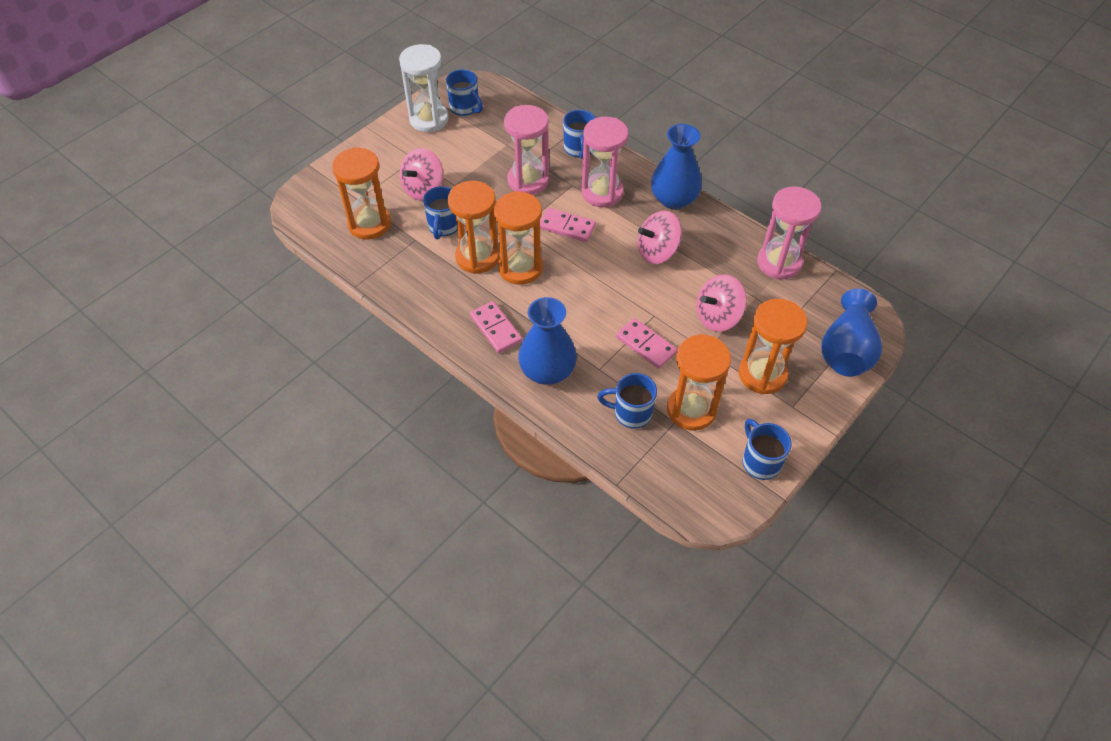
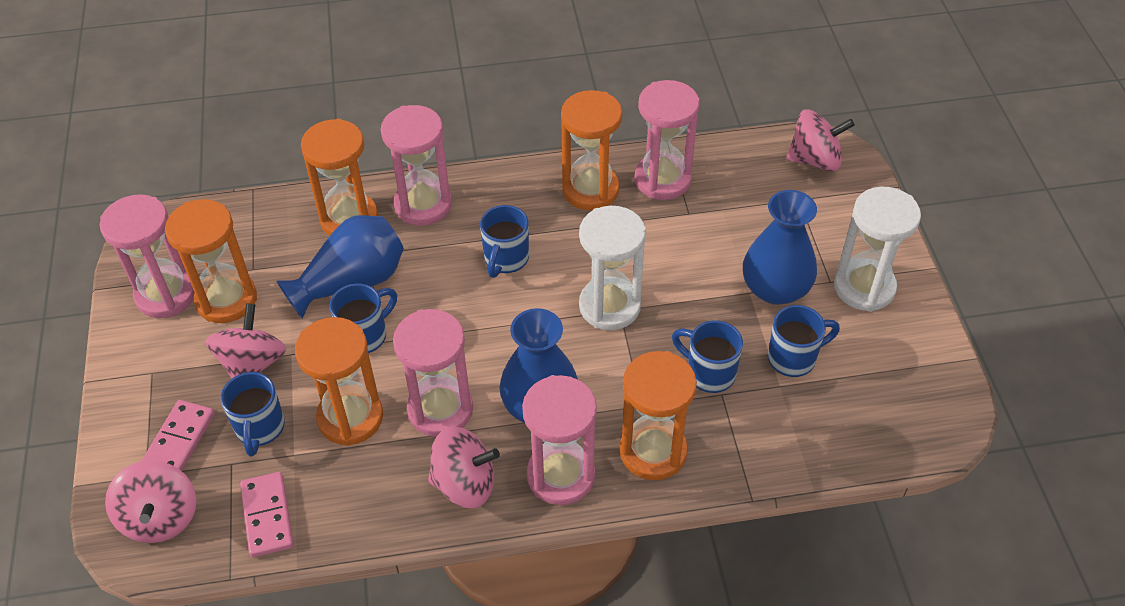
pink domino: [470,301,522,353] [540,208,596,242] [616,318,677,369] = 3 -> [141,400,215,471] [240,472,293,557] = 2
pink hourglass: [504,105,549,195] [582,117,628,207] [757,186,821,279] = 3 -> [100,194,194,318] [381,105,452,225] [393,309,473,437] [522,375,597,505] [634,80,699,200] = 5
pink spinning top: [400,148,443,201] [638,211,682,264] [696,274,747,332] = 3 -> [105,460,196,543] [205,303,286,378] [428,426,500,509] [786,109,855,171] = 4
white hourglass: [399,44,449,132] = 1 -> [579,206,646,330] [834,187,921,312] = 2

